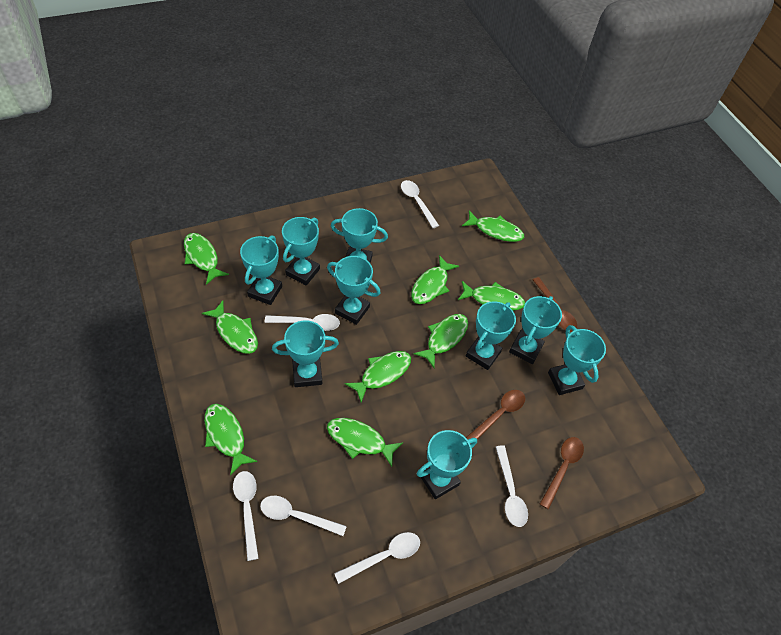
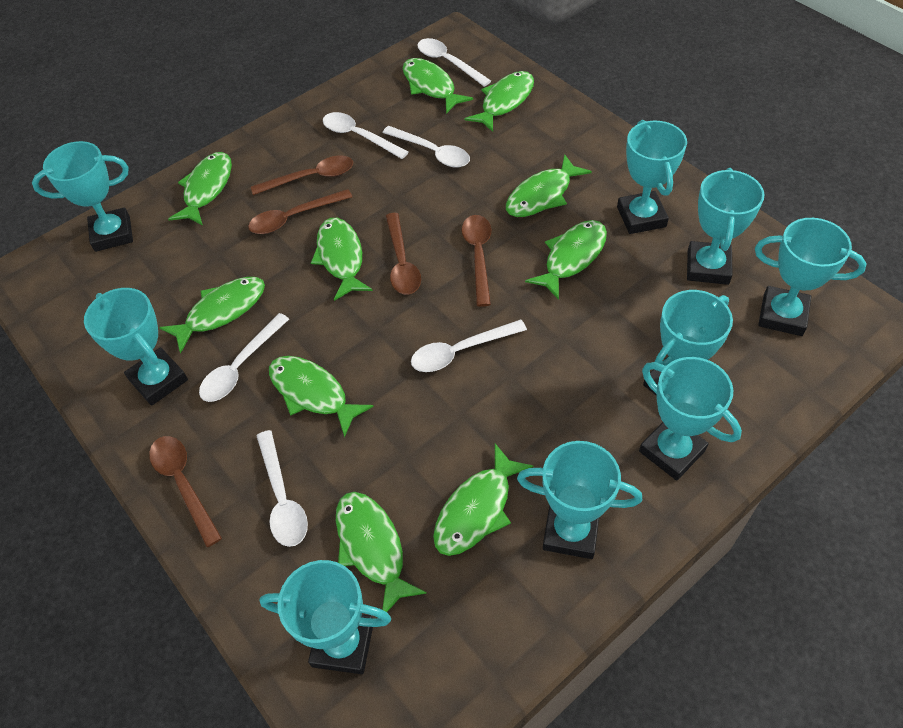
brown spoon: [466,390,525,444] [533,277,577,332] [540,437,584,510] = 3 -> [149,436,222,547] [248,189,352,234] [251,156,353,195] [386,213,421,294] [462,215,491,307] = 5
green fish: [184,233,229,285] [202,301,258,354] [204,404,257,476] [327,418,403,467] [345,351,411,402] [411,255,459,304] [414,314,468,368] [458,281,525,311] [462,210,524,242] = 9 -> [159,277,265,353] [168,152,232,225] [269,356,374,438] [311,218,373,301] [336,492,427,612] [403,58,473,114] [433,444,533,556] [464,71,534,132] [506,154,592,217] [525,220,607,300] = 10

